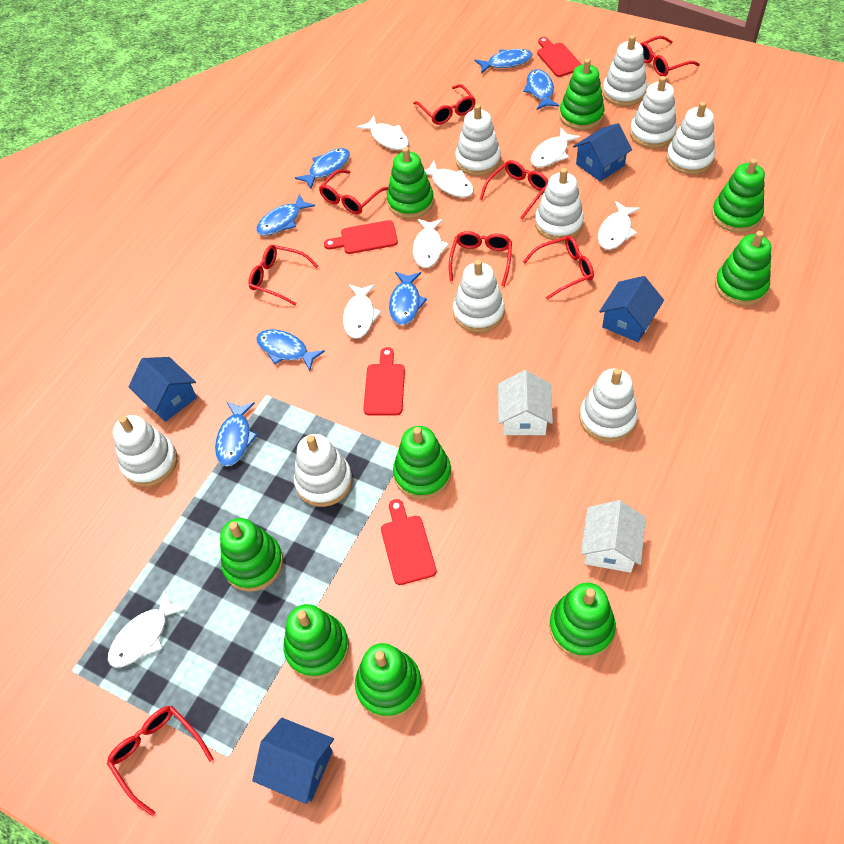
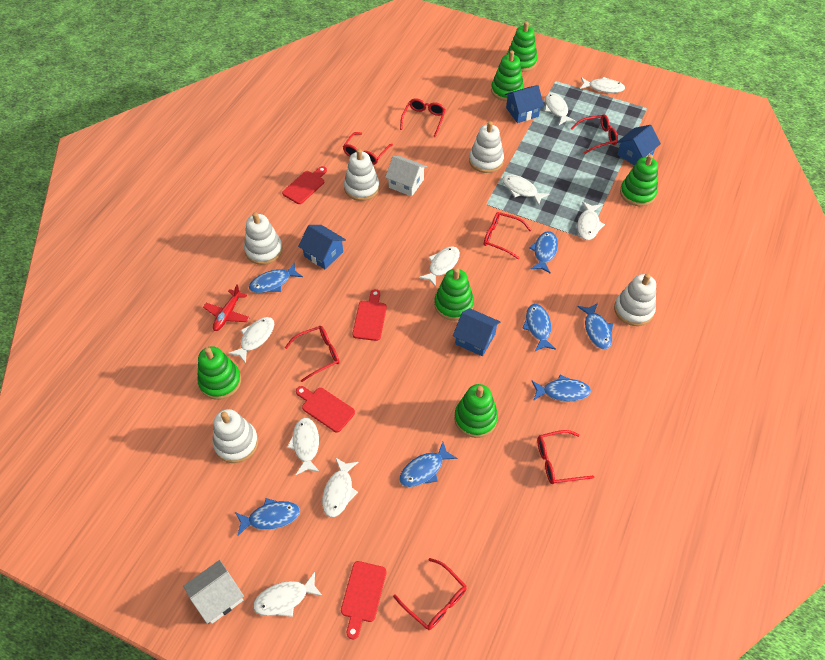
green stacking toy: [220,518,283,592] [283,604,349,679] [355,643,422,719] [387,147,434,219] [393,426,451,499] [549,583,616,659] [559,58,605,130] [712,158,765,233] [715,231,771,306] = 9 -> [197,346,241,400] [434,268,474,321] [454,384,498,438] [491,50,524,101] [506,22,538,72] [620,154,658,206] = 6
red glasses: [107,706,213,816] [248,245,319,305] [319,169,388,214] [413,84,476,125] [449,231,512,286] [480,160,548,220] [523,236,594,300] [640,36,700,76] = 8 -> [285,326,340,382] [343,132,393,165] [393,558,467,630] [400,98,446,137] [484,212,532,259] [537,430,594,484] [570,114,618,154] = 7
red plane: none = 0 -> [203,284,250,331] = 1
white fish: [108,590,187,668] [343,284,381,339] [357,116,409,150] [413,219,449,268] [424,161,474,197] [531,128,580,168] [598,201,640,250] = 7 -> [228,317,274,364] [253,572,322,617] [287,418,320,475] [322,457,358,518] [419,246,460,287] [502,175,549,205] [545,93,575,125] [577,201,605,240] [580,77,625,93] = 9
white stacking toy: [113,415,178,487] [294,434,353,507] [453,259,505,333] [455,104,501,176] [535,168,584,240] [580,368,638,442] [602,35,647,106] [630,76,677,148] [666,102,715,175] = 9 -> [212,409,258,463] [244,212,283,265] [344,149,380,201] [469,121,504,173] [614,274,656,326] = 5

